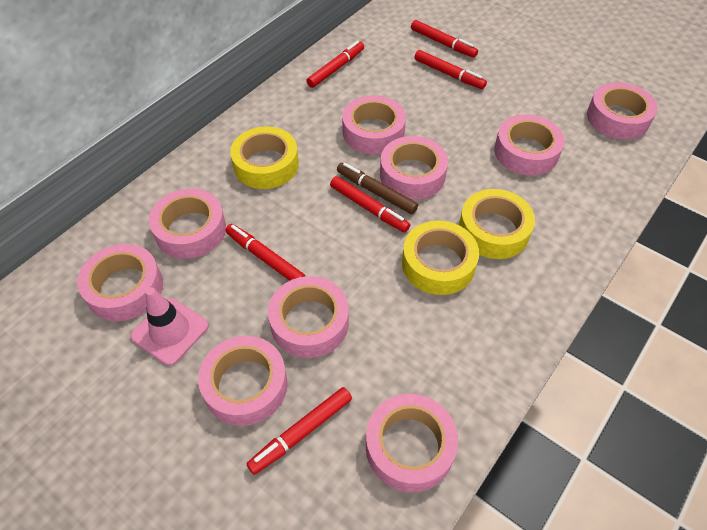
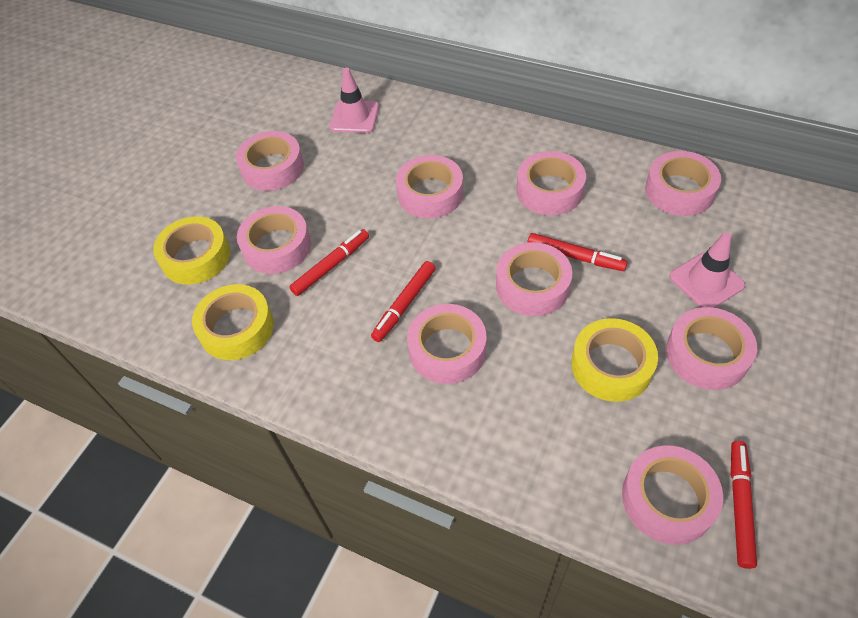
brown marker: [337,163,418,214] = 1 -> none = 0
pink traffic cone: [130,287,209,366] = 1 -> [330,68,379,133] [670,232,745,308] = 2
red marker: [225,224,305,281] [247,387,352,475] [306,41,364,88] [330,176,410,233] [411,20,478,58] [414,50,487,89] = 6 -> [289,229,369,296] [371,261,435,342] [527,233,628,271] [731,441,757,569] = 4

